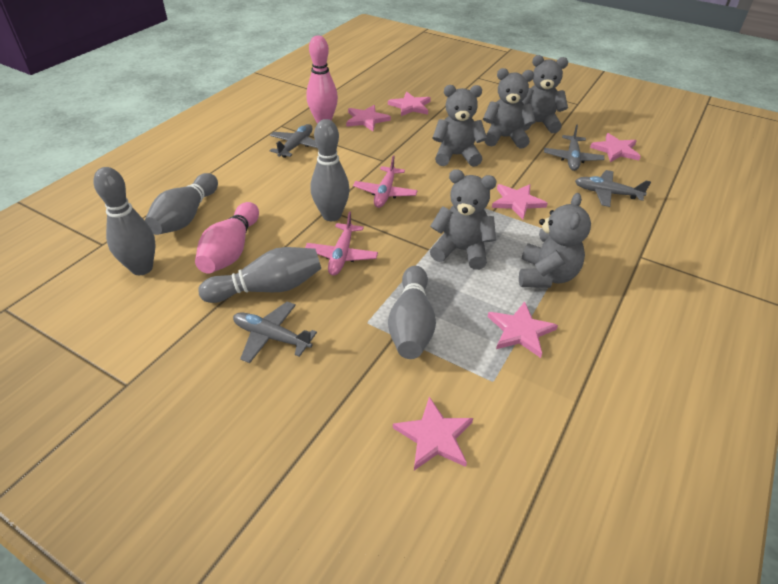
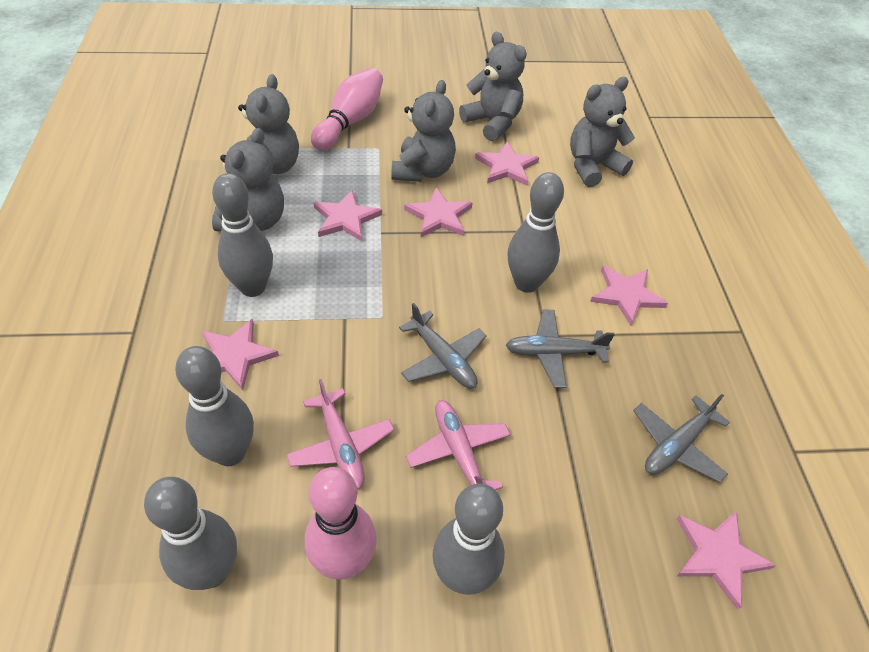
grey plane: [233,301,317,363] [270,124,317,158] [544,125,605,171] [575,170,651,207] = 4 -> [399,303,487,389] [506,310,615,388] [633,394,730,483] = 3

